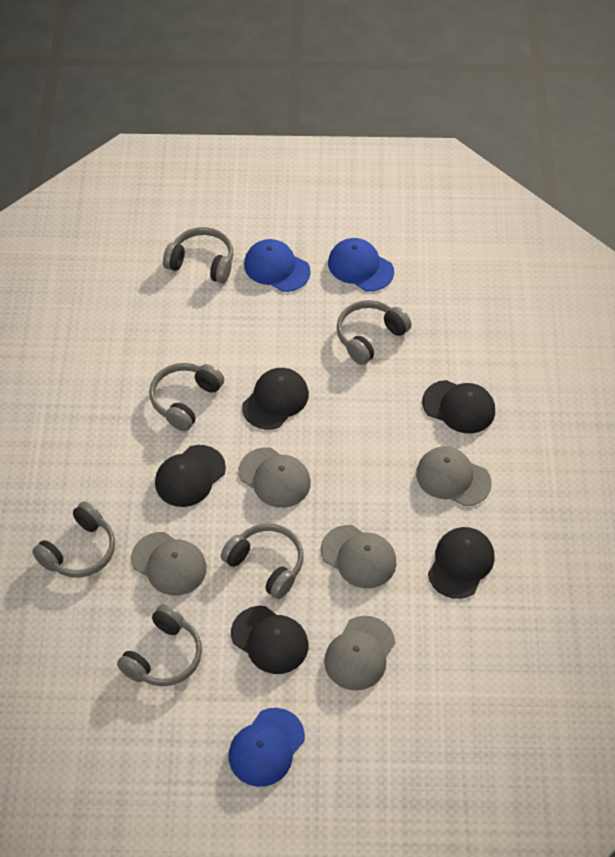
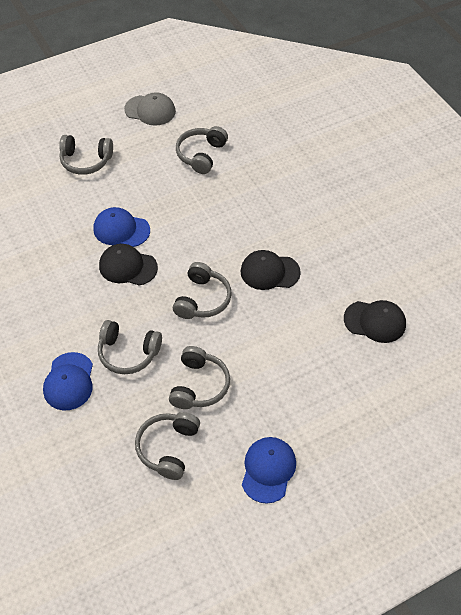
black cap: [155,445,226,507] [231,606,308,674] [242,368,309,430] [422,380,495,434] [428,527,494,599] = 5 -> [99,244,158,286] [241,250,301,290] [344,300,406,343] = 3
grey cap: [131,532,207,596] [239,447,311,508] [321,525,397,588] [324,616,395,691] [416,446,491,506] = 5 -> [124,92,176,126] = 1

